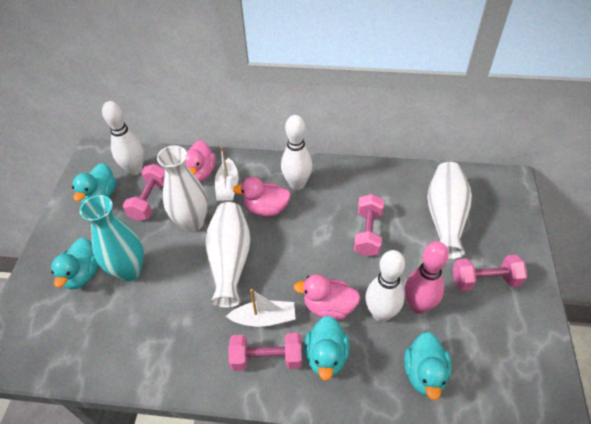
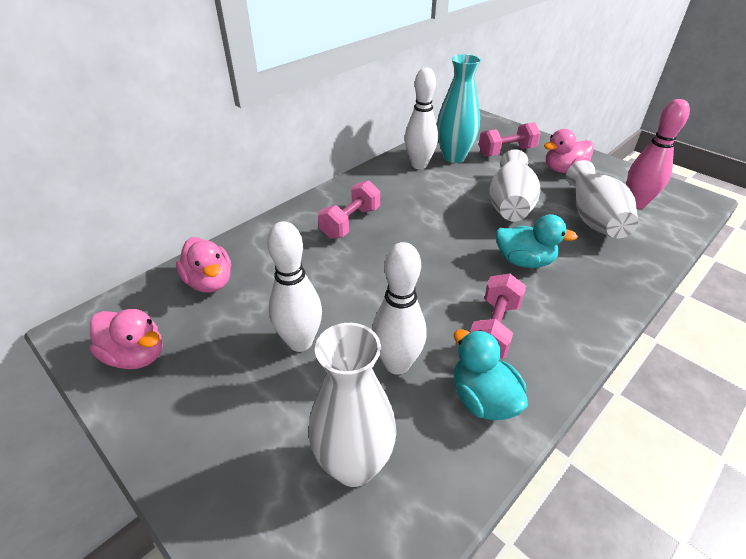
pink dumbbell: [123,164,165,221] [228,333,302,371] [354,194,384,257] [453,255,527,291] = 4 -> [318,180,380,239] [470,274,526,358] [479,122,541,156] = 3
turquoise duck: [51,238,99,290] [72,163,116,203] [305,316,350,380] [404,332,452,400] = 4 -> [454,329,528,420] [496,214,578,268] = 2
white boat: [215,147,239,203] [226,289,295,327] = 2 -> none = 0

